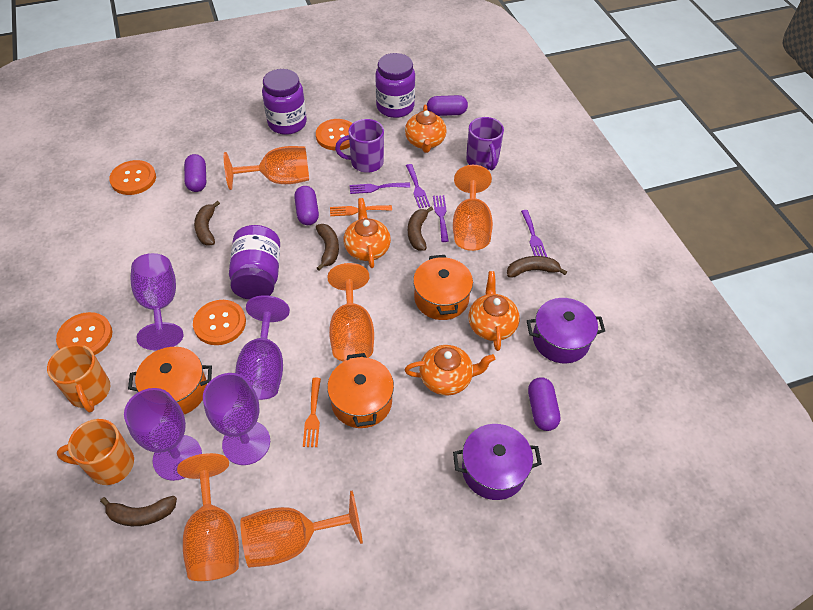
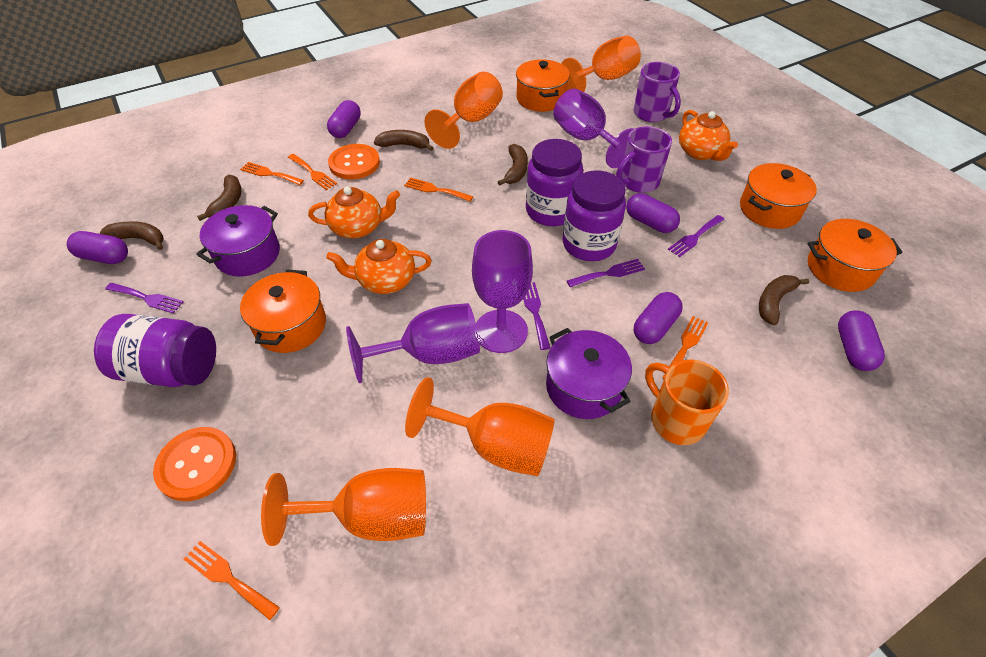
orange button: [56,312,112,355] [109,160,156,195] [193,300,246,345] [316,119,353,150] = 4 -> [153,427,236,501] [328,144,380,180] = 2
orange fork: [303,378,321,447] [330,205,392,216] = 2 -> [183,541,280,620] [240,162,304,185] [288,154,337,190] [404,177,473,202] [662,316,708,379] = 5
orange goblet: [177,453,239,581] [224,146,309,190] [240,491,363,568] [327,263,374,362] [453,165,493,251] = 5 -> [261,468,426,546] [405,377,555,476] [424,72,503,149] [561,36,641,92] = 4
orange mug: [47,344,110,412] [57,419,134,485] = 2 -> [645,359,729,445] = 1
orange pot: [128,347,212,414] [327,353,394,428] [413,255,473,320] = 3 -> [240,269,326,353] [516,59,570,112] [740,163,817,229] [808,219,903,292] = 4
orange teapot: [344,198,391,268] [405,105,447,153] [405,345,495,395] [469,271,520,351] = 4 -> [308,187,400,238] [326,239,432,294] [679,110,738,161] = 3
purple capsule: [184,154,206,192] [294,186,319,225] [427,95,468,116] [528,377,560,431] = 4 -> [67,231,128,264] [327,100,361,138] [626,193,680,233] [634,292,682,344] [838,310,885,371] = 5
purple goblet: [124,388,202,481] [130,253,183,350] [203,373,270,465] [235,295,290,400] = 4 -> [346,303,480,383] [472,230,533,353] [553,88,634,168] = 3

